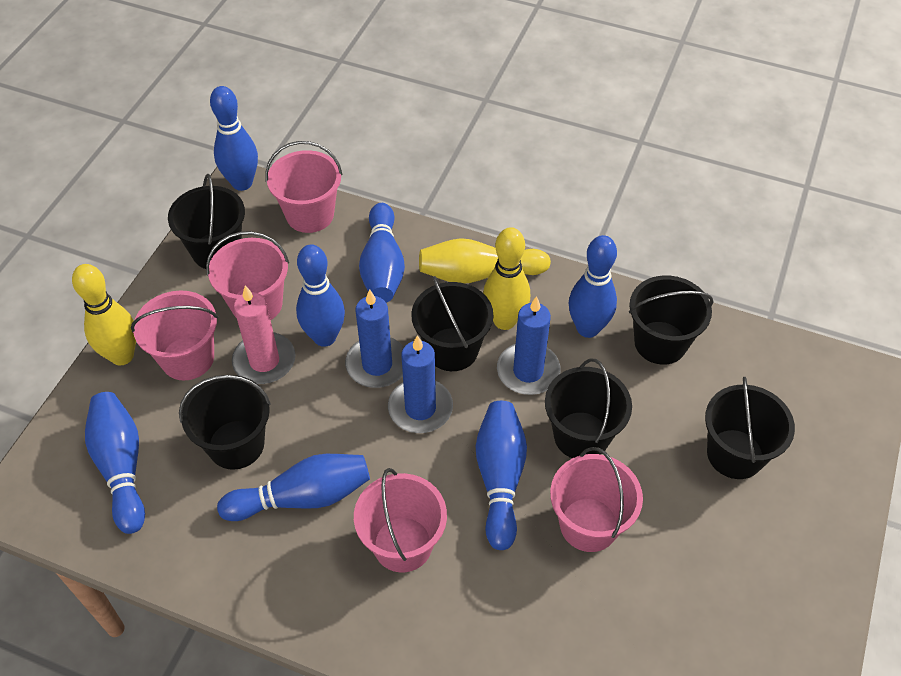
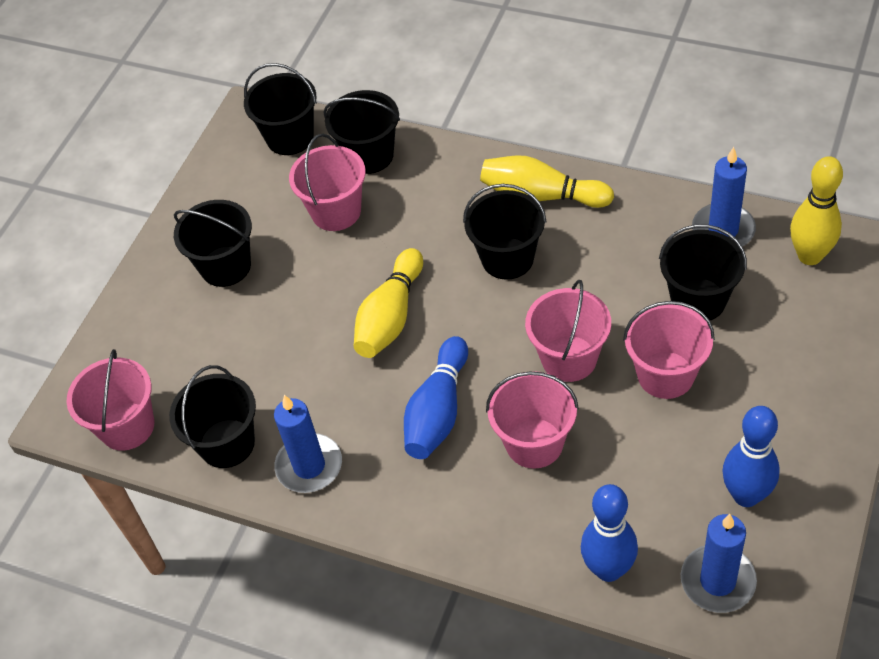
blue bowling pin: [85,392,145,534] [210,86,258,191] [217,454,370,521] [296,244,345,347] [359,203,405,303] [476,401,527,550] [569,235,617,338] = 7 -> [404,336,468,459] [581,484,638,582] [722,406,780,507] = 3
pink candle: [232,286,295,384] = 1 -> none = 0

